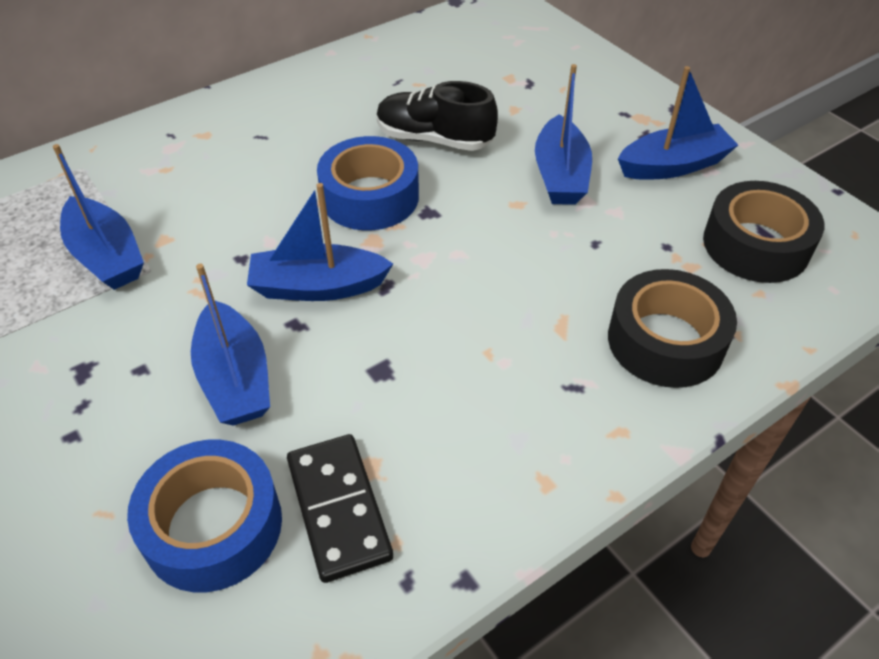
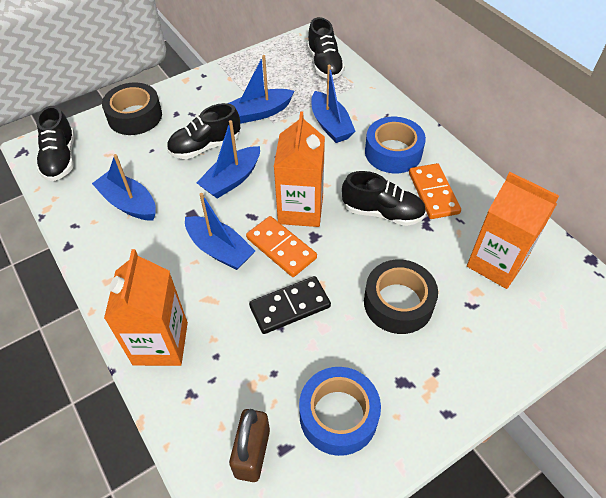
black shoe: [377,81,498,151] = 1 -> [36,106,75,181] [167,103,240,159] [307,17,345,79] [342,171,426,226] = 4
brown padlock: none = 0 -> [229,409,270,482] = 1
orange carton: none = 0 -> [104,249,188,366] [274,111,325,227] [467,172,559,289] = 3
orange domino: none = 0 -> [246,216,317,277] [409,163,461,219] = 2

